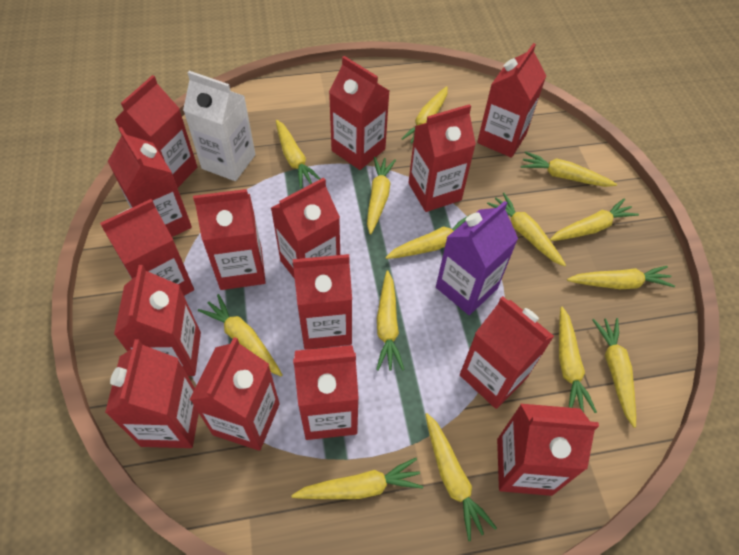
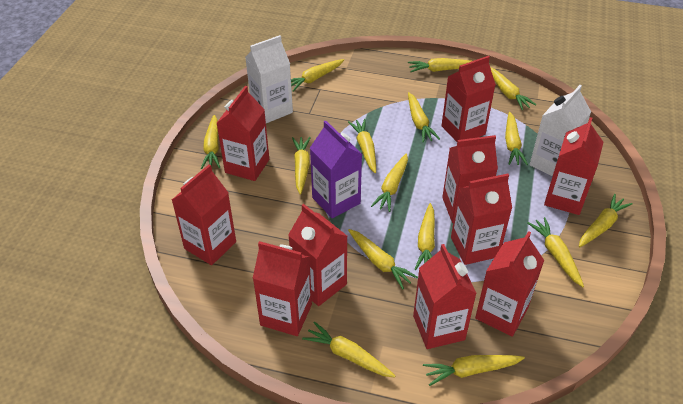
red carton: [100,199,194,296] [105,339,199,448] [108,127,192,237] [114,265,201,376] [115,75,197,188] [190,337,280,451] [193,189,266,290] [271,178,340,279] [293,254,352,349] [293,345,359,440] [329,56,389,170] [408,104,476,212] [460,296,554,409] [477,43,546,158] [497,404,599,496] = 15 -> [172,164,236,265] [217,86,269,181] [253,241,312,336] [288,204,347,306] [413,244,477,349] [441,56,496,142] [442,135,498,223] [451,174,512,265] [475,231,544,337] [544,117,604,215] = 10
white carton: [183,71,255,181] = 1 -> [245,35,293,123] [530,85,591,176] = 2
yellow carrot: [198,294,282,376] [276,120,321,188] [291,458,423,499] [367,157,396,234] [376,271,405,371] [385,215,469,259] [402,86,448,143] [425,413,497,541] [487,193,566,267] [521,151,617,187] [550,198,639,241] [559,307,597,413] [567,266,675,289] [592,318,636,428] = 14 -> [201,115,220,169] [291,59,344,92] [292,137,311,195] [302,322,395,377] [348,119,376,173] [348,229,418,289] [371,153,408,212] [408,58,471,72] [408,92,440,143] [415,203,435,270] [423,355,525,386] [490,67,536,110] [505,112,528,165] [527,217,584,287] [579,194,633,247] = 15

